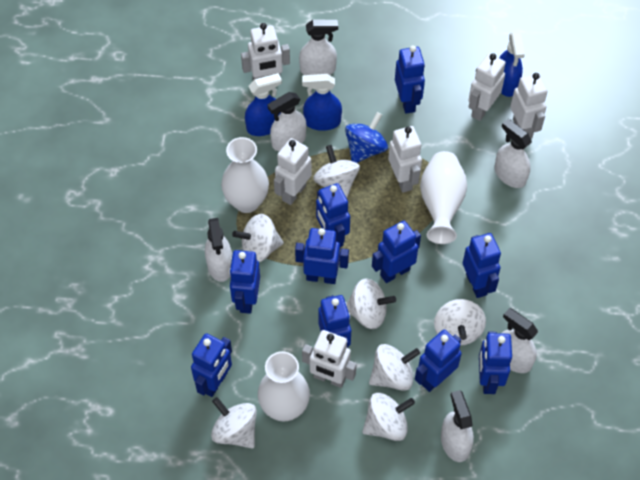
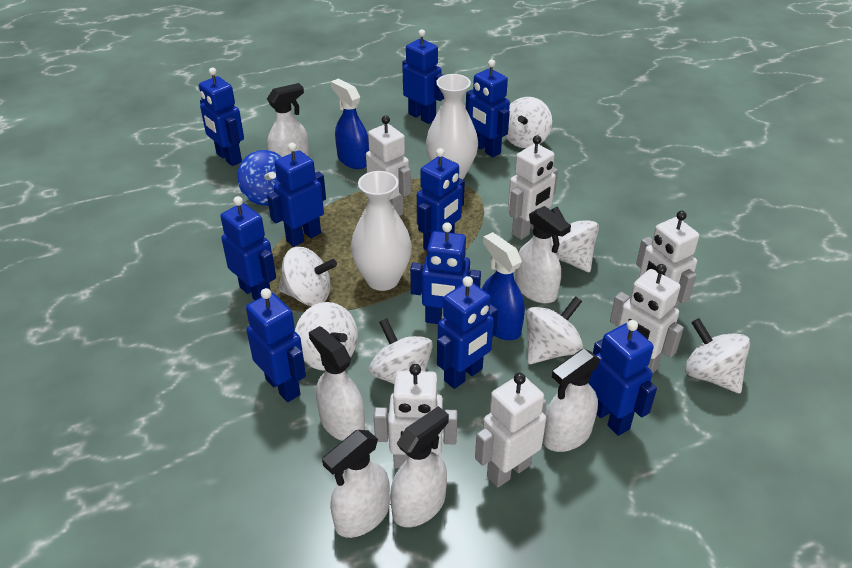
blue spray bottle: [245,73,282,136] [302,74,342,131] [499,32,525,97] = 3 -> [331,79,369,169] [482,232,525,340] = 2
white vase: [221,137,269,213] [258,351,310,422] [420,151,467,244] = 3 -> [351,171,412,291] [426,74,478,179] = 2

